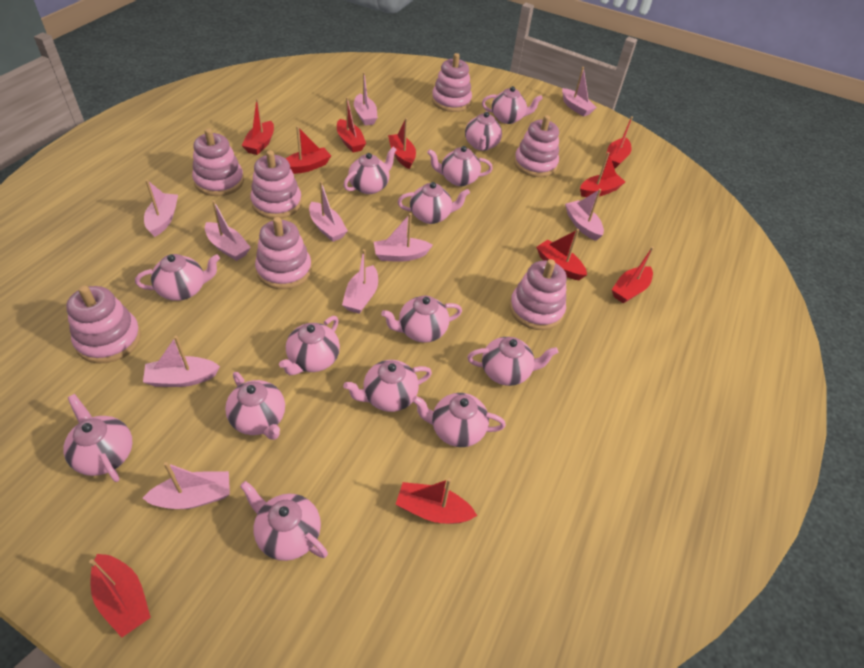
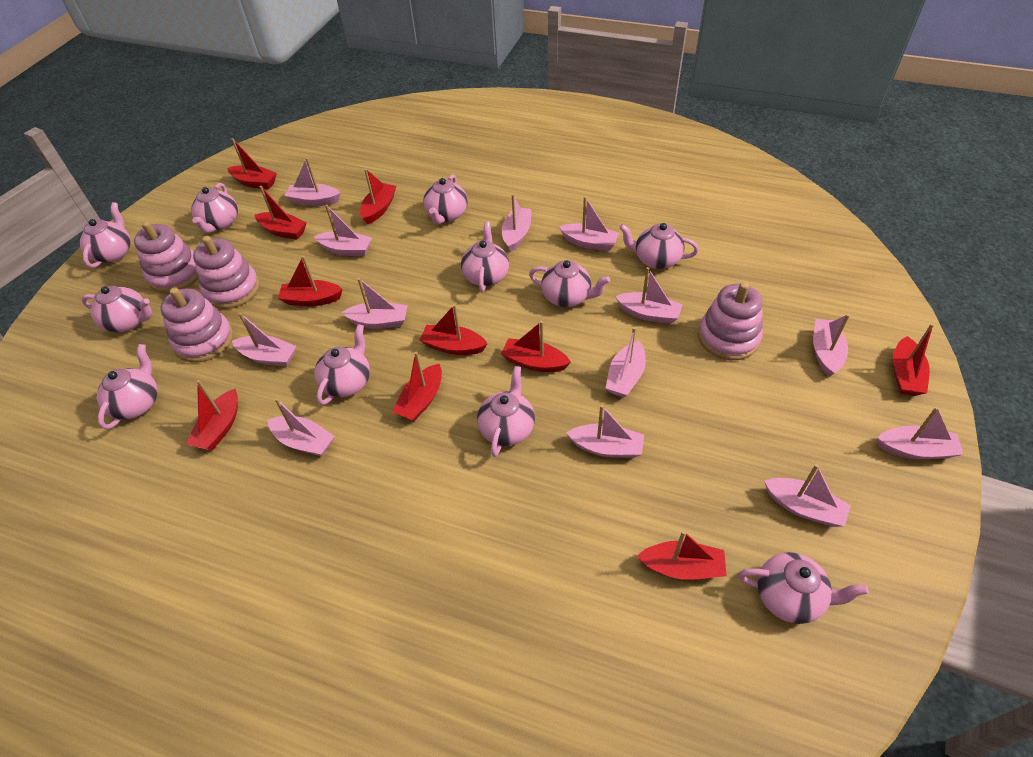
pink boat: [143,336,220,387] [143,462,230,509] [144,180,178,237] [205,200,251,261] [309,181,348,242] [342,249,378,314] [354,72,378,125] [374,213,433,262] [562,67,597,117] [565,189,604,241] = 10 -> [232,313,297,367] [268,398,335,456] [285,157,340,206] [314,205,372,256] [342,278,408,329] [502,194,532,252] [559,196,619,251] [566,405,644,458] [606,327,646,398] [615,267,683,324] [764,464,851,527] [813,314,850,377] [877,407,964,459] = 13
pink stacking toy: [66,285,141,363] [192,128,244,196] [250,150,302,219] [255,217,312,289] [432,53,472,112] [510,259,567,330] [514,115,559,177] = 7 -> [134,221,198,293] [161,287,233,363] [193,236,260,309] [698,282,763,360] = 4
pink teapot: [63,394,132,482] [135,254,220,301] [225,372,285,440] [240,481,328,561] [279,316,340,375] [343,360,432,412] [344,147,397,194] [381,296,462,343] [398,182,470,224] [412,393,506,447] [427,146,493,186] [465,111,502,151] [467,337,558,386] [482,86,543,124] = 14 -> [80,202,131,268] [81,286,152,332] [97,344,158,429] [191,183,238,233] [314,324,370,405] [423,174,468,224] [461,222,509,292] [477,366,535,457] [529,260,610,307] [619,223,699,269] [738,552,869,624] = 11

